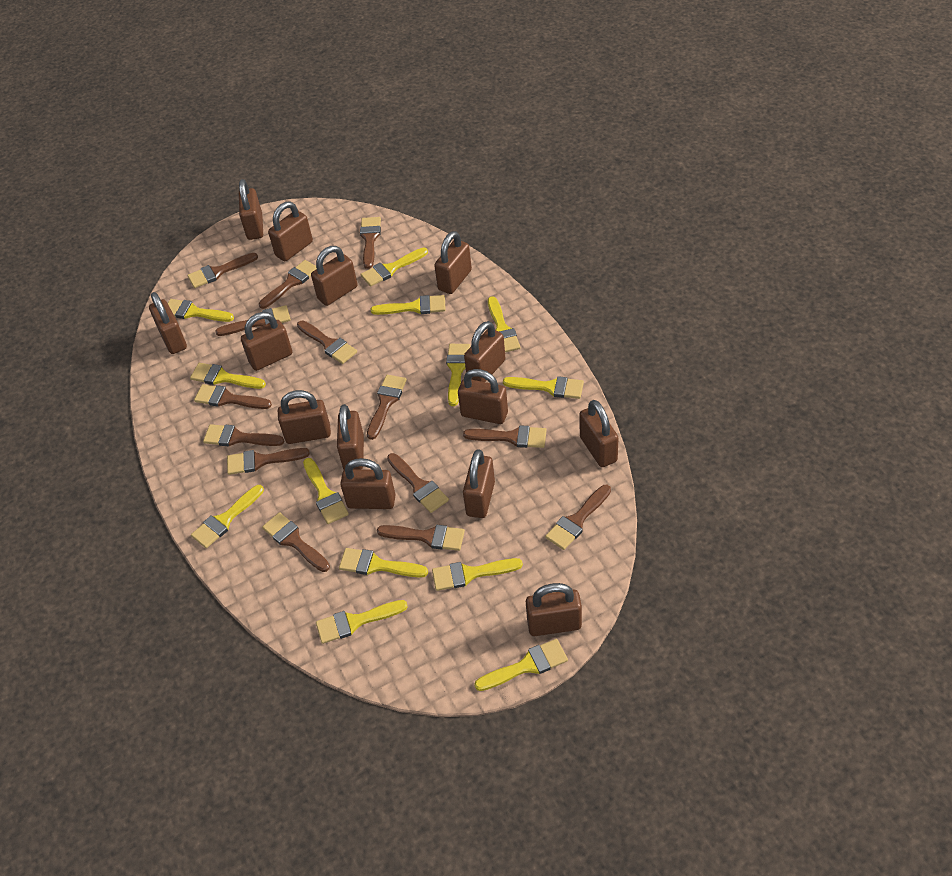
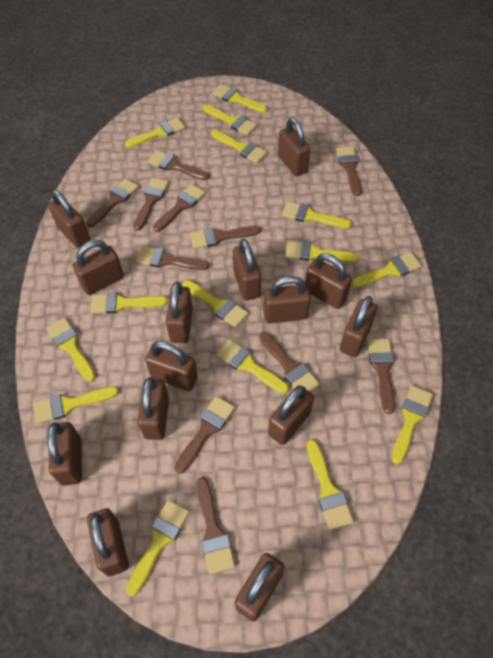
brown brush: [187,253,258,288] [194,384,272,409] [203,424,284,446] [215,305,291,336] [227,448,310,475] [259,260,317,309] [262,512,330,572] [297,320,357,364] [360,217,381,269] [367,375,407,440] [377,525,465,551] [387,453,449,513] [463,425,547,448] [545,485,611,550] = 14 -> [86,179,139,227] [133,178,169,231] [136,246,209,270] [148,150,209,180] [153,184,206,232] [175,396,235,474] [190,226,261,249] [196,477,235,574] [259,332,320,392] [336,146,362,196] [367,339,395,414] = 11
yellow brush: [168,299,234,322] [190,363,266,389] [191,485,264,548] [303,458,349,524] [316,600,408,644] [339,548,428,577] [361,248,428,287] [371,295,446,315] [432,558,523,591] [446,344,470,406] [474,639,568,691] [488,296,520,352] [503,376,584,399] = 13 -> [33,386,119,424] [46,318,96,382] [90,293,168,313] [125,117,185,148] [126,500,189,597] [183,280,248,328] [203,105,257,135] [211,130,267,163] [212,84,267,113] [216,339,289,394] [282,201,352,228] [285,241,359,262] [307,439,354,530] [352,252,422,287] [391,385,433,464] = 15

